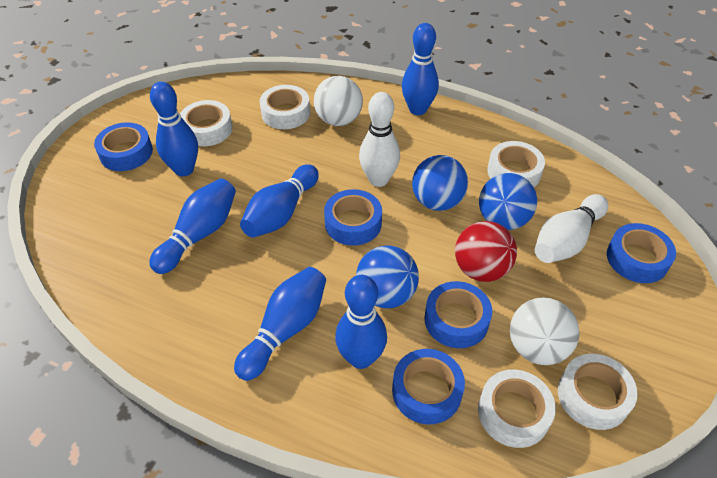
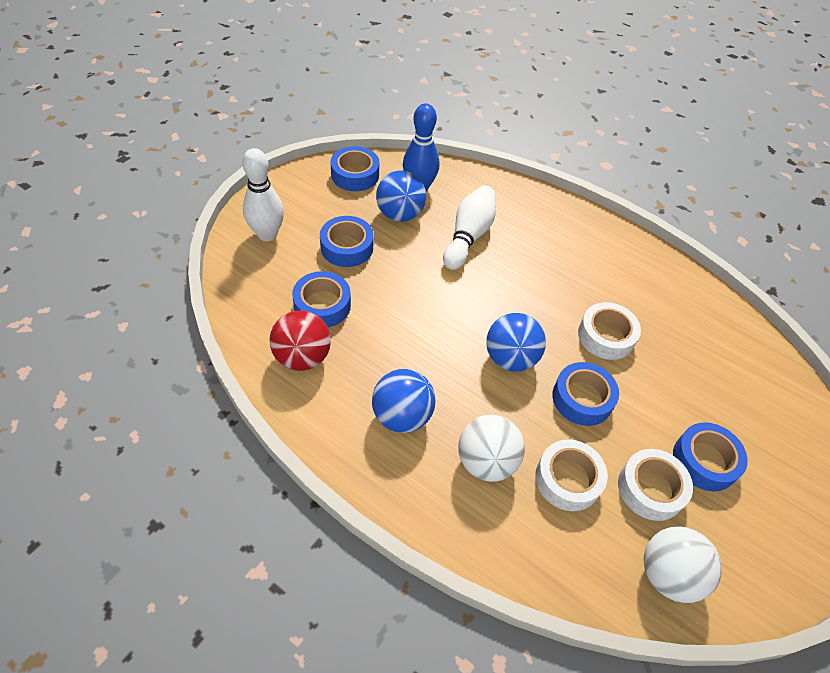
blue bowling pin: [149,178,236,274] [150,82,198,176] [234,267,326,381] [240,164,319,238] [335,275,387,369] [402,23,439,115] = 6 -> [403,103,439,191] = 1
white tape: [180,100,233,146] [260,85,310,129] [478,370,556,448] [487,141,545,187] [558,354,638,430] = 5 -> [535,440,608,511] [578,302,641,360] [618,449,693,521] = 3

